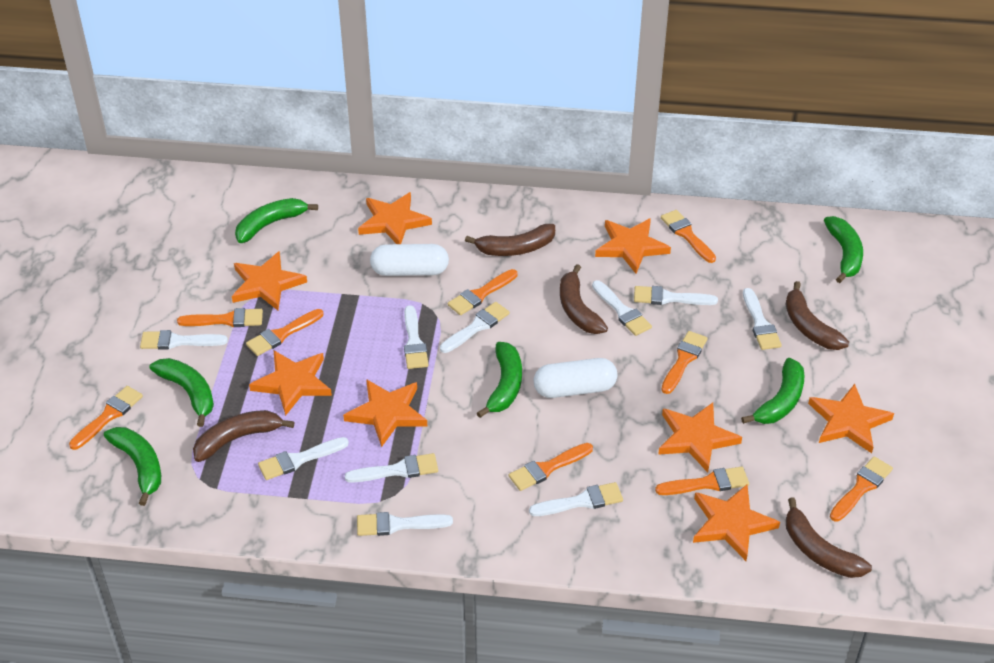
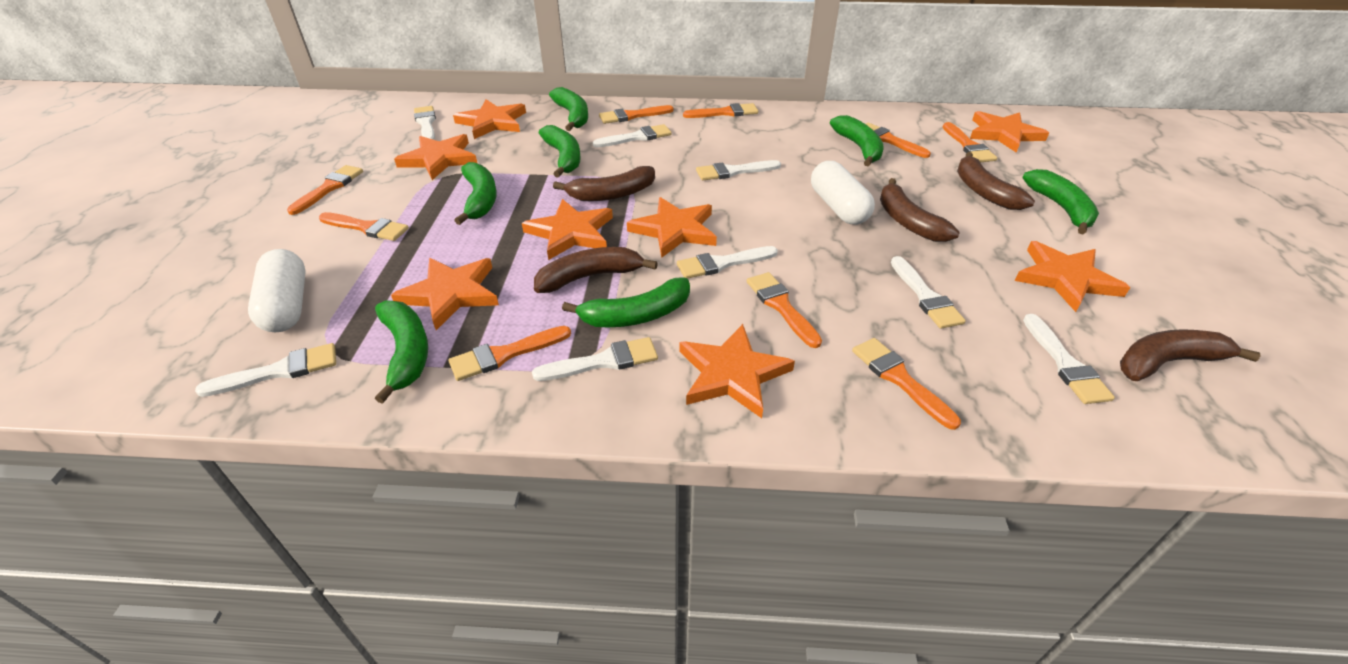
green banana: [104,427,161,506] [149,358,214,427] [235,198,318,243] [477,342,522,418] [741,358,805,424] [824,216,863,283] = 6 -> [375,300,428,404] [454,162,497,225] [539,125,581,178] [549,87,588,131] [562,278,690,327] [830,115,884,166] [1022,169,1099,234] = 7
white brush: [140,330,228,350] [258,437,349,480] [345,453,438,483] [357,512,453,536] [404,305,429,369] [440,302,510,353] [529,482,623,516] [592,280,652,336] [634,286,718,305] [743,288,782,350] = 10 -> [195,343,336,397] [414,106,436,140] [532,337,658,381] [593,124,672,147] [677,246,778,279] [696,160,781,180] [891,256,966,329] [1023,314,1115,404] = 8

